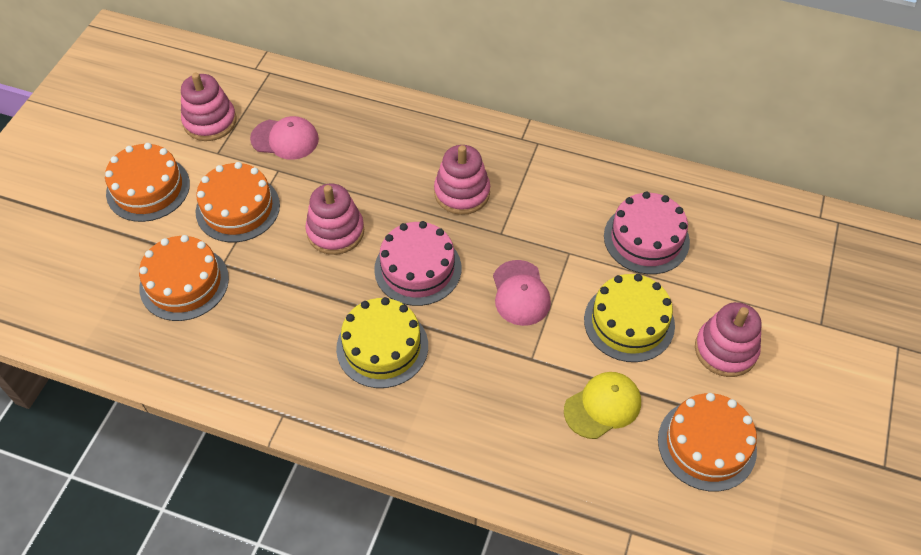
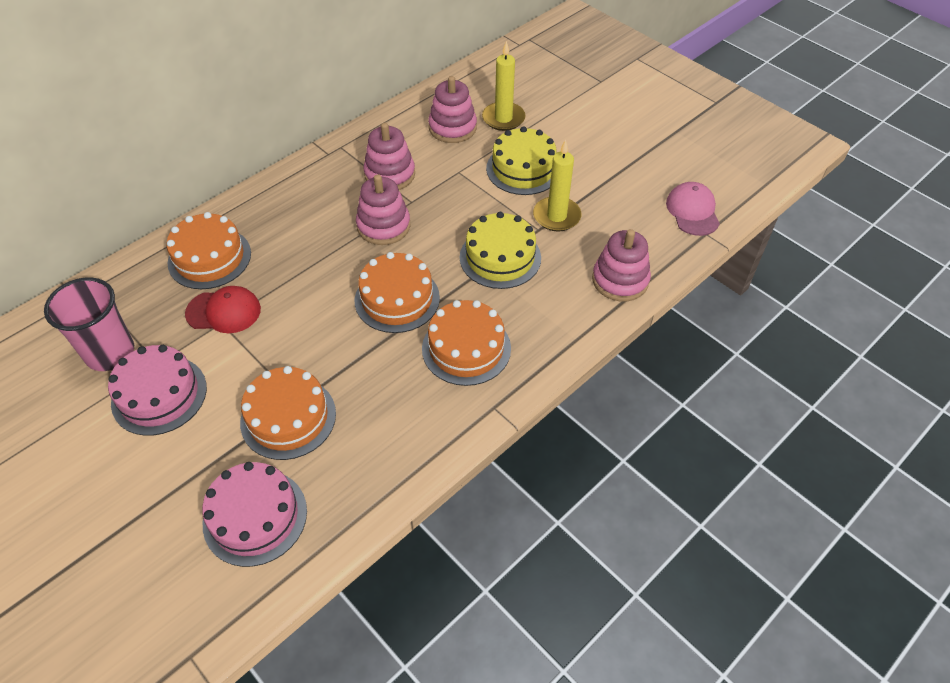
pink cap: [250,116,319,160] [493,260,551,326] = 2 -> [666,182,720,236] = 1
pink cup: none = 0 -> [44,278,134,371] = 1
red cap: none = 0 -> [185,286,261,333] = 1
yellow candle: none = 0 -> [482,41,525,131] [533,140,581,231] = 2
yellow cap: [564,372,641,439] = 1 -> none = 0

